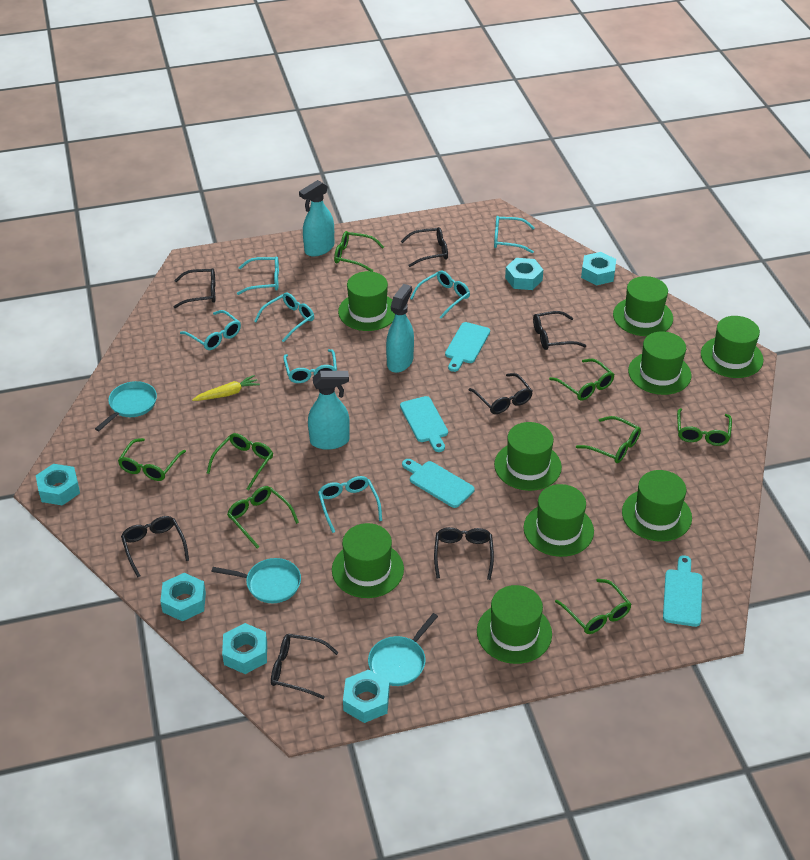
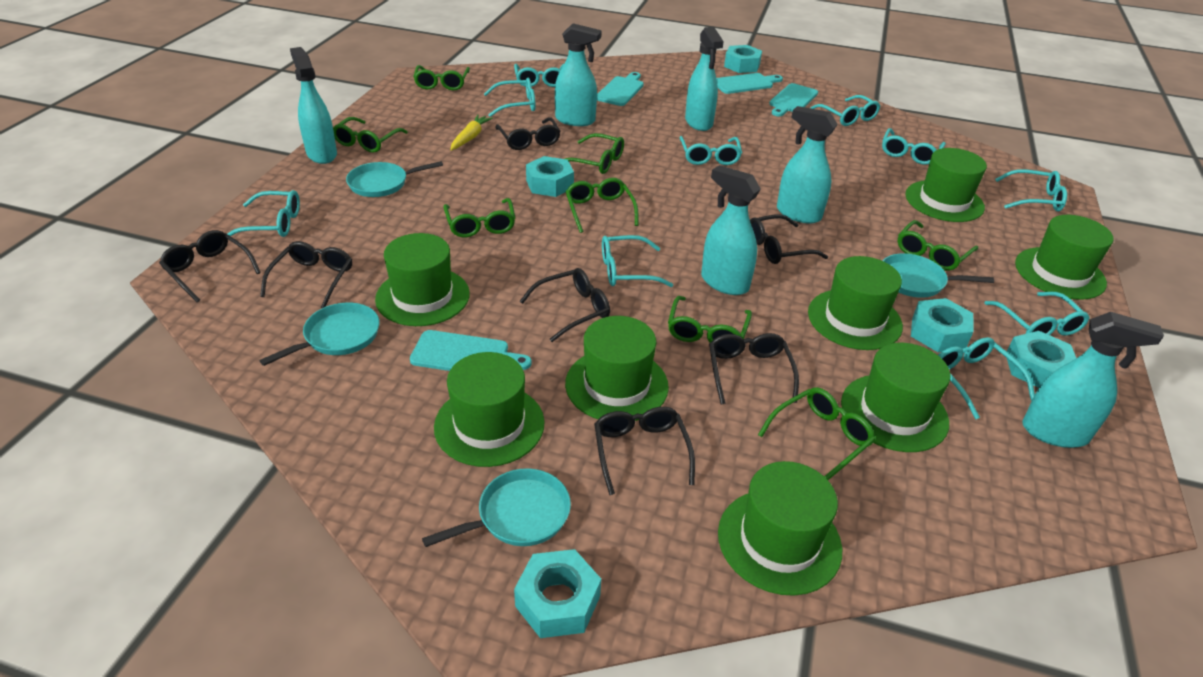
green hat: [332,523,404,598] [338,271,395,331] [477,585,552,664] [494,422,562,491] [523,484,594,557] [613,276,673,336] [622,470,692,542] [628,331,691,395] [701,316,764,378] = 9 -> [375,233,470,326] [434,352,545,467] [565,316,669,421] [718,461,842,596] [808,256,903,350] [841,343,950,452] [905,148,987,222] [1015,215,1113,300] = 8
turquoise glasses: [180,310,241,350] [237,257,279,295] [254,293,314,342] [283,349,337,383] [318,476,382,533] [410,271,470,319] [494,216,535,253] = 7 -> [228,190,300,237] [484,78,536,117] [514,64,564,87] [602,235,673,287] [679,136,742,165] [811,95,880,126] [882,128,946,165] [938,337,1035,419] [985,292,1090,336] [995,169,1067,212] = 10
turquoise nut: [36,464,80,506] [160,573,206,621] [222,623,267,674] [343,669,389,723] [505,258,543,290] [581,252,616,286] = 6 -> [514,549,601,638] [526,156,574,197] [724,45,762,73] [911,298,973,352] [1007,331,1076,388] = 5
turquoise pan: [95,381,157,431] [212,558,301,603] [368,613,438,686] = 3 -> [260,302,379,366] [346,161,443,197] [422,468,571,547] [883,253,994,298] = 4
turquoise spray bottle: [299,180,334,256] [308,371,350,450] [386,284,414,373] = 3 -> [290,47,337,164] [555,23,602,126] [685,27,724,131] [701,165,761,295] [777,106,838,224] [1022,312,1164,448] = 6

